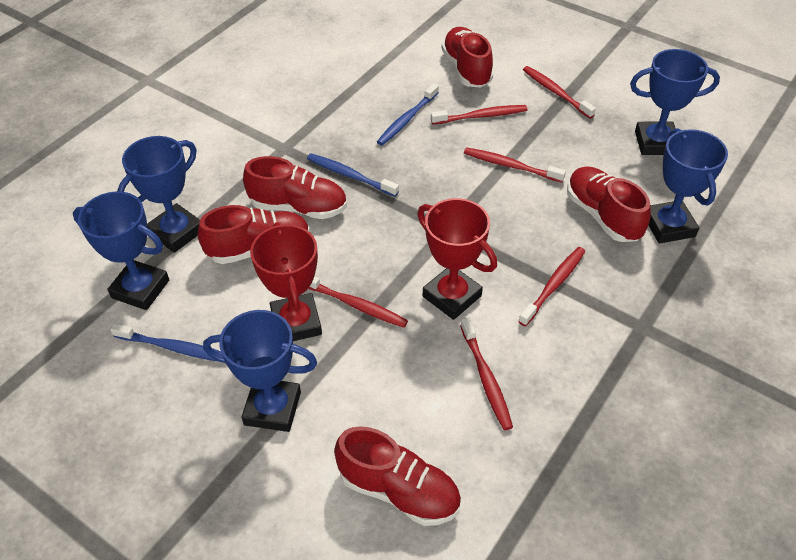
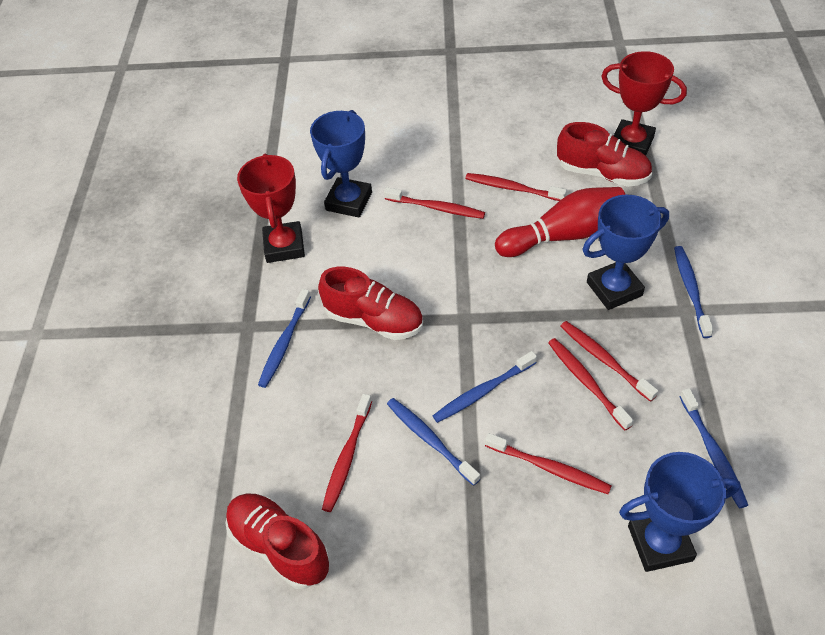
blue toothbrush: [110,323,222,362] [307,154,399,197] [377,83,439,145] = 3 -> [258,289,311,388] [387,398,480,486] [433,351,537,423] [674,246,714,338] [679,388,748,508] = 5
blue trophy: [73,191,169,310] [117,136,200,253] [203,310,317,432] [630,49,720,155] [648,128,728,244] = 5 -> [310,110,372,218] [583,195,669,310] [619,452,740,572] = 3
red bowling pin: none = 0 -> [495,187,626,257] = 1
red shoe: [198,205,310,264] [243,156,347,219] [334,426,461,526] [442,27,493,88] [567,166,651,242] = 5 -> [225,493,330,589] [318,267,423,340] [557,122,652,187] = 3

